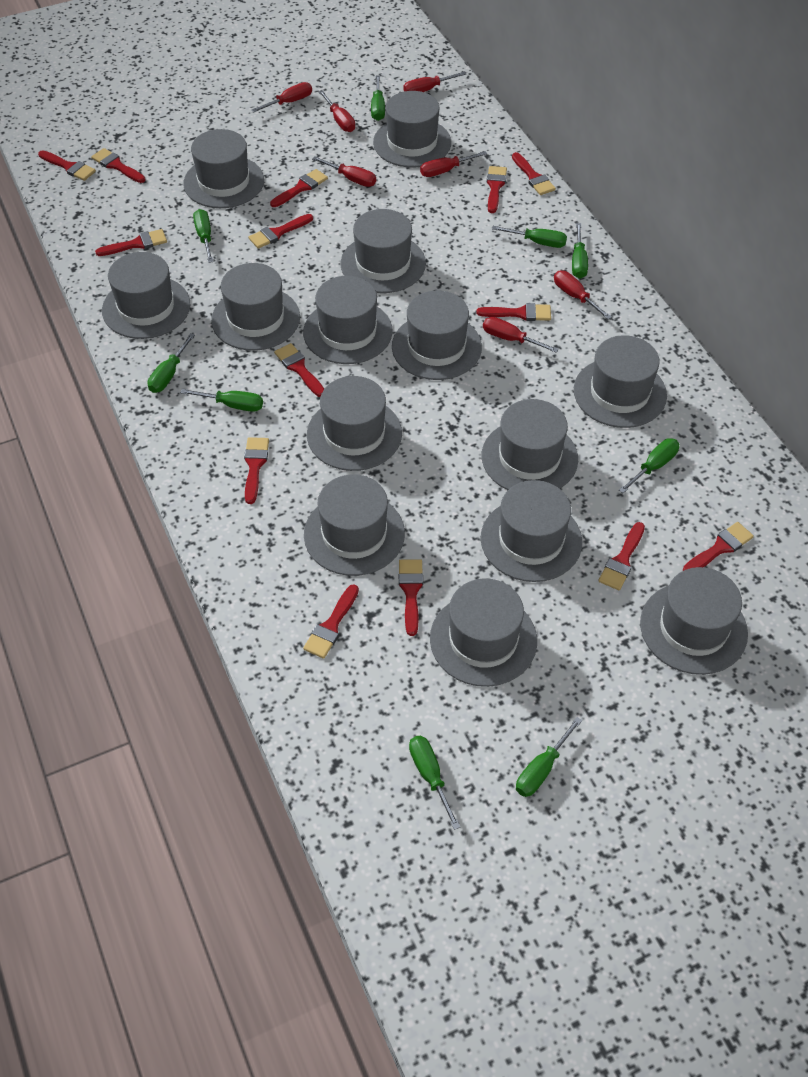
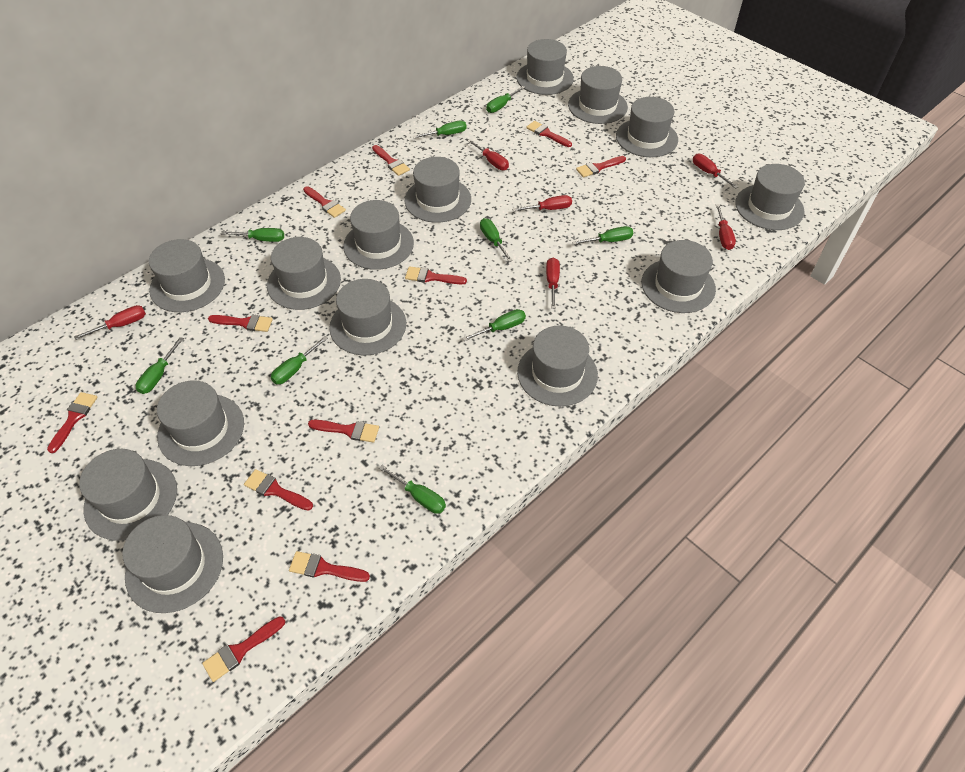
red brush: [38,150,96,181] [91,148,146,183] [95,229,167,256] [244,437,269,504] [248,214,313,249] [270,169,328,207] [274,343,324,397] [303,584,359,659] [399,559,423,636] [477,303,551,321] [487,166,507,213] [512,152,556,195] [598,522,645,590] [683,522,754,571] = 14 -> [47,392,97,453] [202,616,285,682] [208,314,273,332] [244,469,313,511] [289,551,370,582] [303,186,346,218] [308,420,379,443] [372,145,410,176] [405,266,467,284] [526,121,572,147] [576,156,626,177] = 11
red screwdriver: [251,82,312,113] [313,156,376,187] [318,90,355,132] [403,71,466,92] [420,151,487,177] [483,317,559,353] [554,271,612,320] = 7 -> [74,305,146,340] [468,139,509,170] [512,195,572,212] [546,258,560,309] [693,154,738,189] [716,204,736,250] = 6

